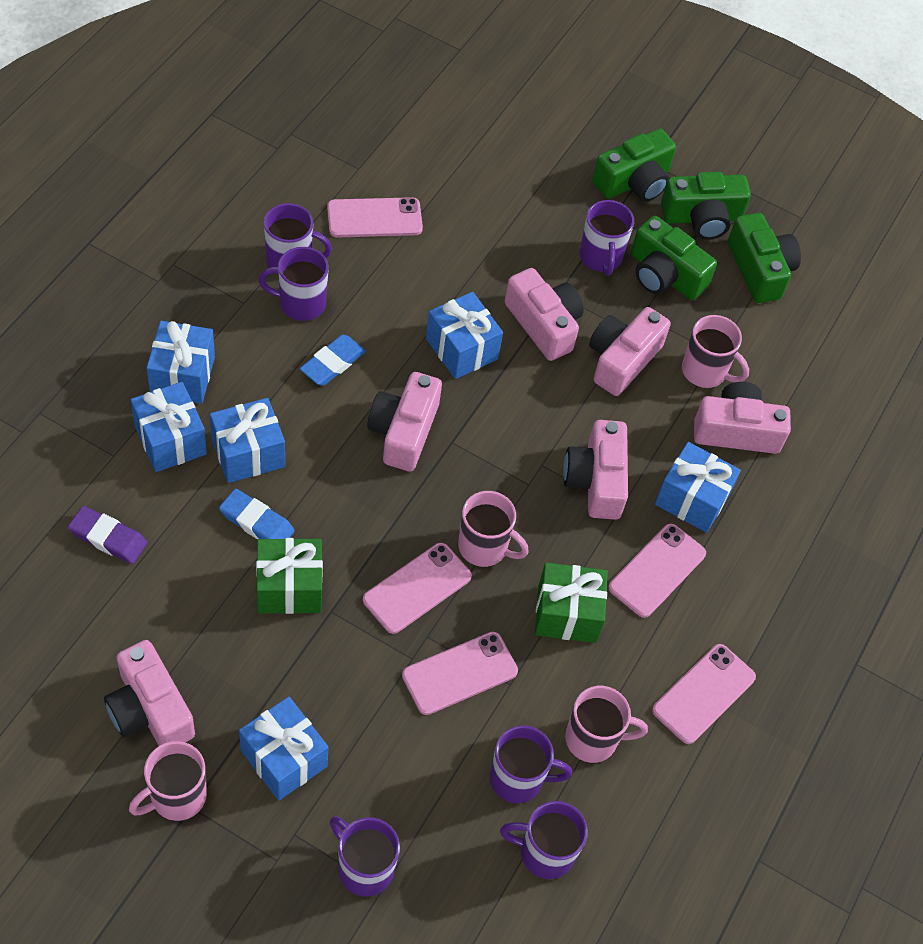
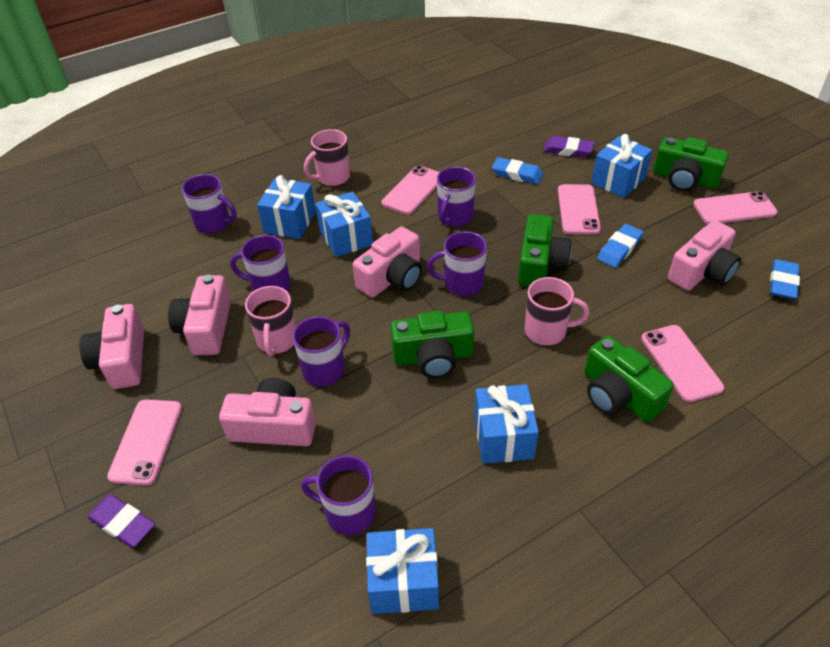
blue eraser: [219,489,295,540] [300,335,366,386] = 2 -> [492,157,543,185] [597,224,644,268] [770,259,800,299] = 3
blue gift: [131,382,207,472] [147,321,215,404] [210,398,285,483] [239,697,329,800] [426,292,503,379] [655,442,741,533] = 6 -> [257,175,316,239] [315,191,373,257] [366,528,439,614] [474,384,539,464] [591,134,652,198] = 5
green gift: [256,538,323,614] [535,562,608,643] = 2 -> none = 0
pink camera: [104,640,195,746] [367,372,442,472] [505,268,584,361] [563,420,628,520] [589,307,671,396] [694,382,791,454] = 6 -> [79,304,144,389] [168,275,231,355] [219,378,316,446] [353,227,422,298] [668,220,741,291] = 5
pink mug: [129,741,207,821] [458,491,529,567] [565,686,648,763] [682,315,749,388] = 4 -> [245,286,296,356] [304,129,350,186] [525,277,589,345] = 3
purple eraser: [68,506,148,564] = 1 -> [87,494,155,548] [543,136,594,157] = 2

